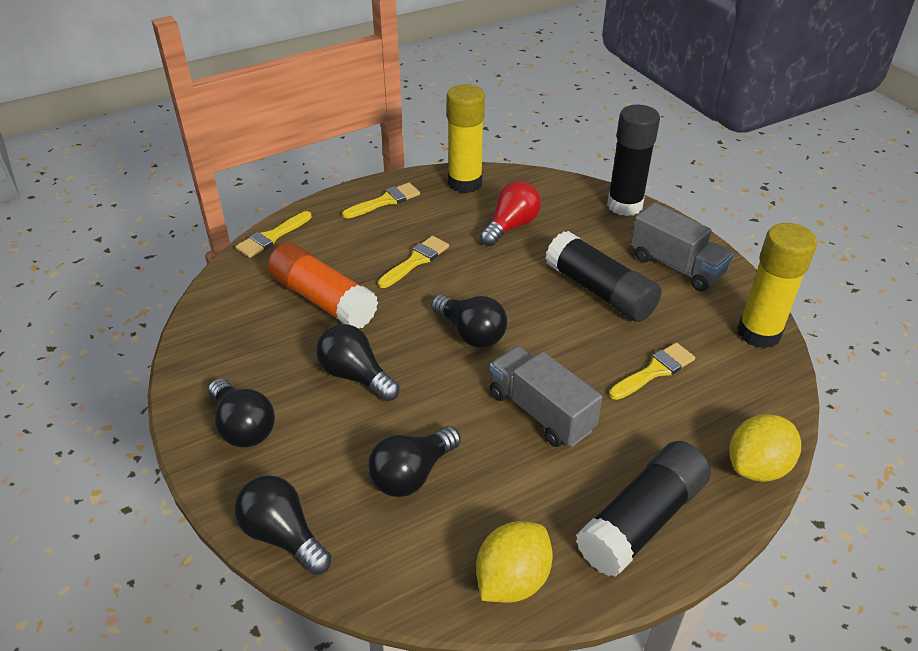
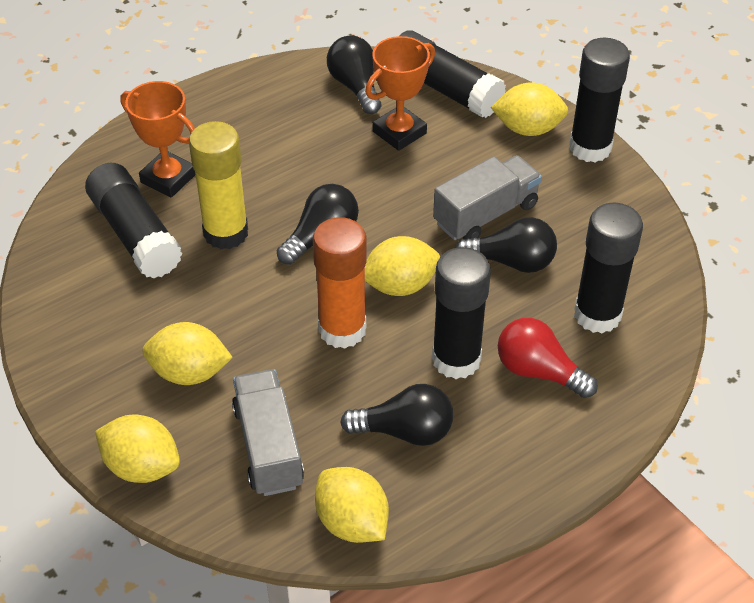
black glue stick: [545,231,661,322] [576,441,711,577] [607,105,660,216] = 3 -> [85,163,183,279] [399,31,506,118] [432,247,491,379] [569,38,630,162] [574,203,643,334] = 5
black light bulb: [208,378,275,448] [234,475,332,575] [316,324,400,401] [368,426,461,497] [431,295,507,348] = 5 -> [277,184,359,265] [327,36,381,114] [340,384,453,446] [455,217,557,273] = 4
orange trophy: none = 0 -> [120,81,196,198] [365,36,435,151] = 2
yellow brush: [235,211,312,258] [342,183,420,219] [378,236,449,288] [609,343,695,400] = 4 -> none = 0
yellow glue stick: [447,84,485,193] [737,223,817,349] = 2 -> [189,121,248,249] = 1
yellow lemon: [476,521,553,603] [730,414,801,482] = 2 -> [95,415,180,483] [143,322,233,385] [315,467,389,543] [365,236,440,296] [491,82,568,136] = 5

